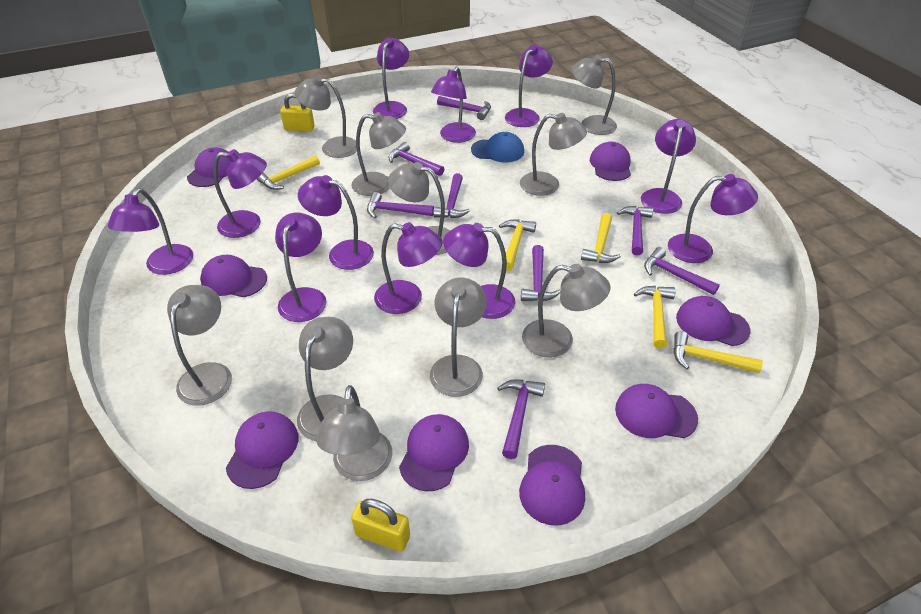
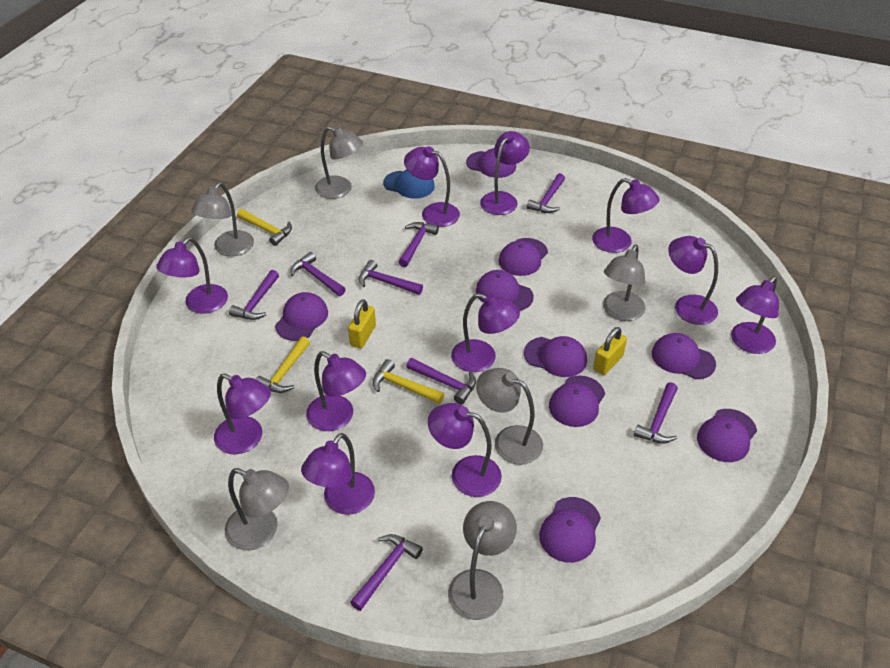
grey lamp: [167,285,232,406] [295,75,357,158] [297,317,353,441] [316,385,392,481] [351,112,406,196] [388,162,450,255] [430,278,487,397] [520,113,587,196] [522,264,610,358] [571,55,617,135] = 10 -> [191,182,254,256] [225,468,289,550] [315,126,363,199] [448,501,517,620] [476,368,543,465] [603,244,646,321] = 6
purple cap: [187,147,230,187] [200,255,267,297] [226,411,298,489] [399,414,469,491] [519,445,585,526] [590,142,631,181] [615,384,698,438] [676,296,750,346] = 8 -> [275,292,328,341] [466,148,516,178] [476,270,534,311] [499,238,548,276] [524,336,587,377] [539,497,601,563] [549,376,605,427] [652,333,716,379] [697,409,757,462] = 9
yellow hammer: [256,155,320,190] [499,220,536,271] [581,213,621,263] [634,286,676,349] [673,331,763,373] = 5 -> [237,209,292,246] [256,336,310,393] [373,359,444,404] = 3

